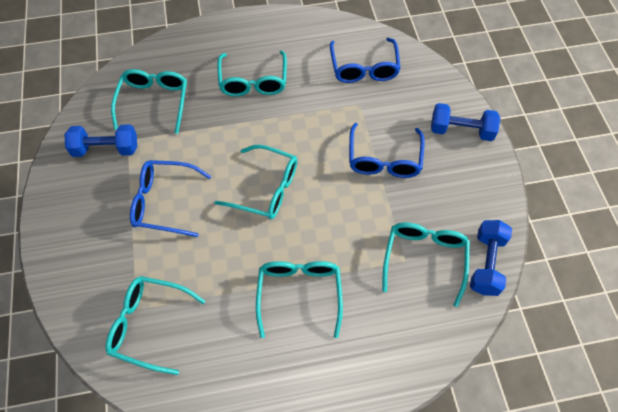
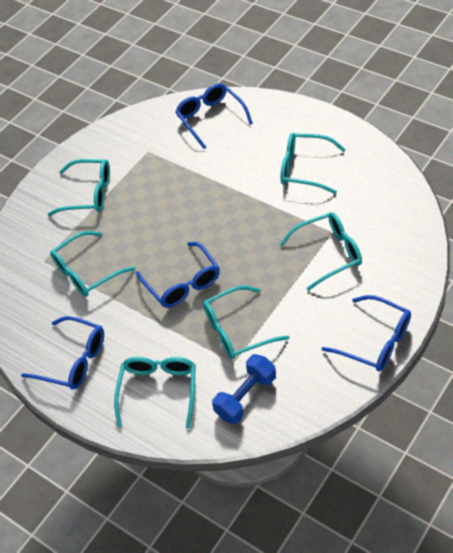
blue dumbbell: [64,124,137,157] [431,103,500,141] [470,220,512,296] = 3 -> [212,354,276,424] = 1
blue glasses: [130,160,211,237] [330,38,401,83] [349,123,425,178] = 3 -> [21,316,104,389] [136,242,220,308] [176,83,253,149] [321,295,411,371] = 4

